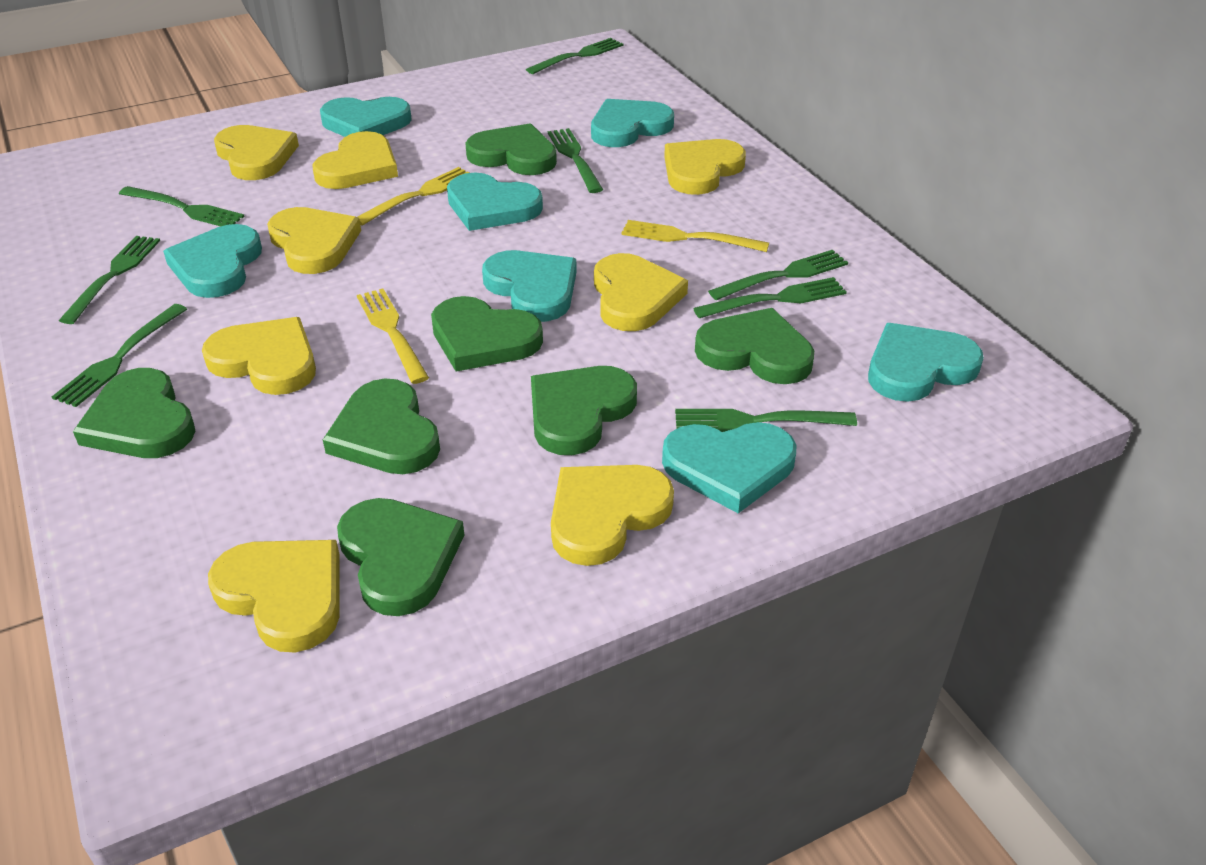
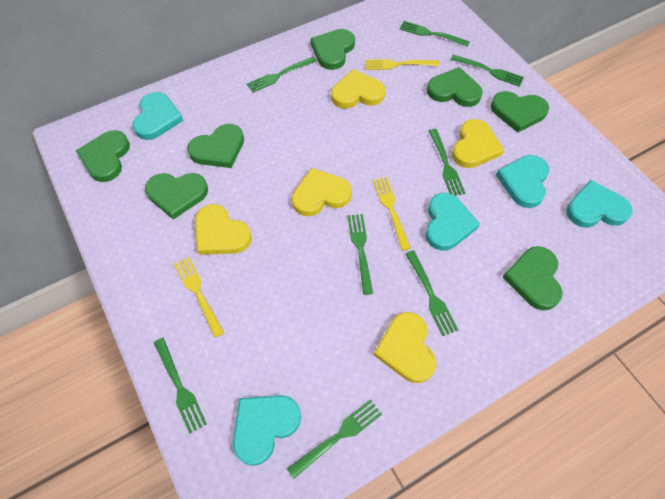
turquoise heart: [163,224,262,298] [320,97,412,137] [447,172,543,231] [482,250,577,322] [591,99,674,147] [662,422,797,513] [868,323,984,402] = 7 -> [132,92,184,140] [233,395,301,466] [425,193,480,251] [496,155,549,208] [566,180,633,228] = 5
yellow heart: [202,317,316,395] [208,540,340,653] [214,125,299,180] [267,207,361,274] [313,131,398,189] [551,465,674,566] [594,253,688,331] [664,139,746,195] = 8 -> [195,204,252,255] [292,168,352,216] [331,69,386,109] [374,312,436,383] [452,119,504,168] = 5

